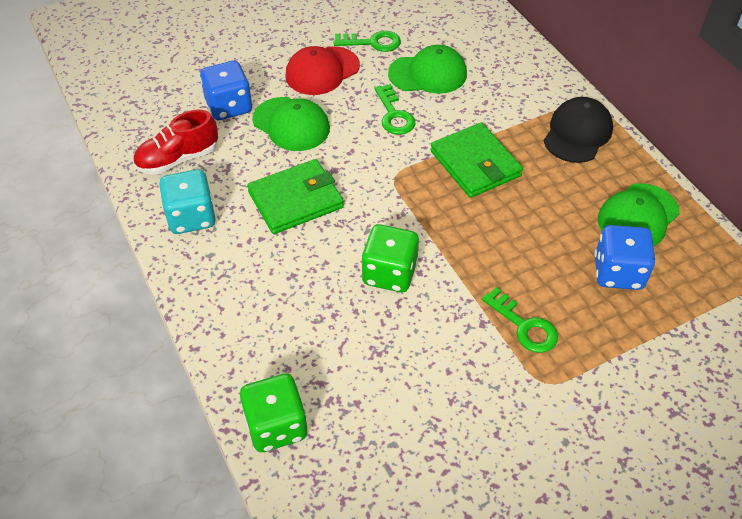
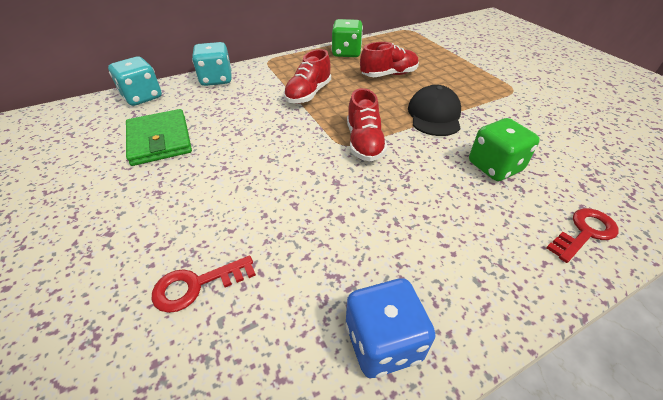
blue dice: [200,61,252,120] [594,225,656,290] = 2 -> [345,278,435,378] = 1
green cap: [252,97,330,151] [388,45,467,94] [598,183,680,247] = 3 -> none = 0
green key: [334,31,401,52] [374,84,416,135] [482,287,558,353] = 3 -> none = 0
green wallet: [247,159,344,234] [430,123,523,198] = 2 -> [126,109,192,166] = 1
red cap: [285,46,360,95] = 1 -> none = 0
red key: none = 0 -> [152,255,256,313] [546,208,619,263] = 2
red shoe: [133,110,218,175] = 1 -> [284,49,331,104] [347,88,387,161] [360,42,419,77] = 3
turquoise dice: [159,169,216,234] = 1 -> [108,57,162,106] [192,42,232,86] = 2

